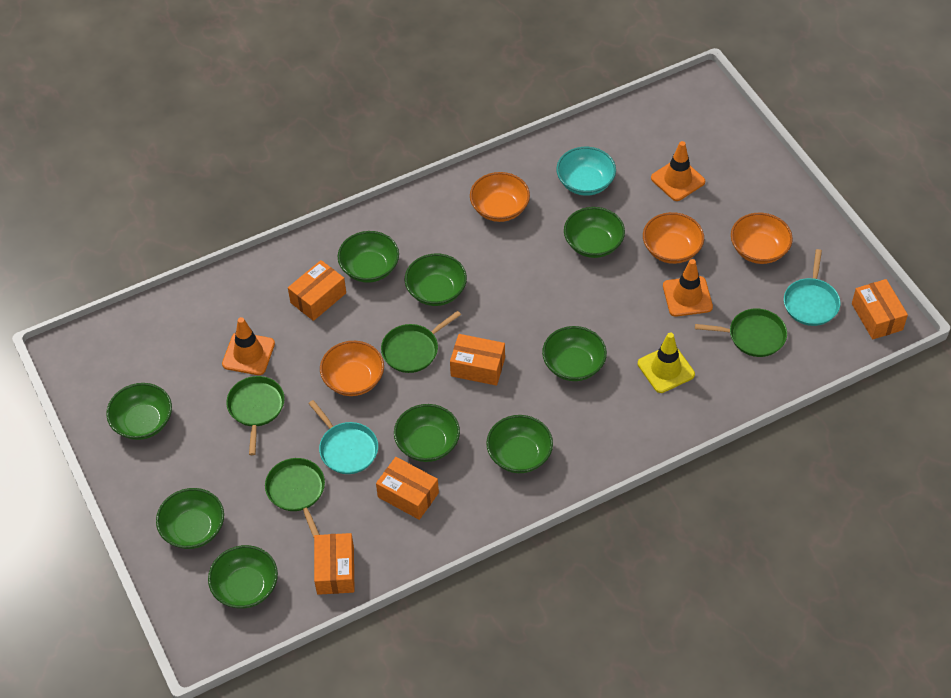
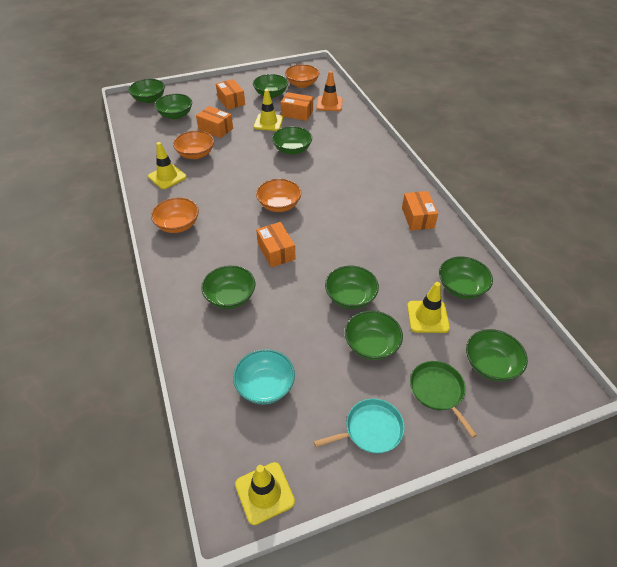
green pan: [226,376,285,455] [265,458,325,538] [381,311,461,373] [695,308,787,357] = 4 -> [410,361,477,438] = 1
orange traffic cone: [222,317,275,375] [651,141,705,201] [663,259,713,317] = 3 -> [317,71,343,111] = 1
turquoise pan: [308,400,378,474] [784,249,840,326] = 2 -> [314,399,405,453] = 1
yellow traffic cone: [638,332,695,393] = 1 -> [148,142,187,189] [235,462,295,525] [254,89,283,131] [407,282,450,333] = 4

